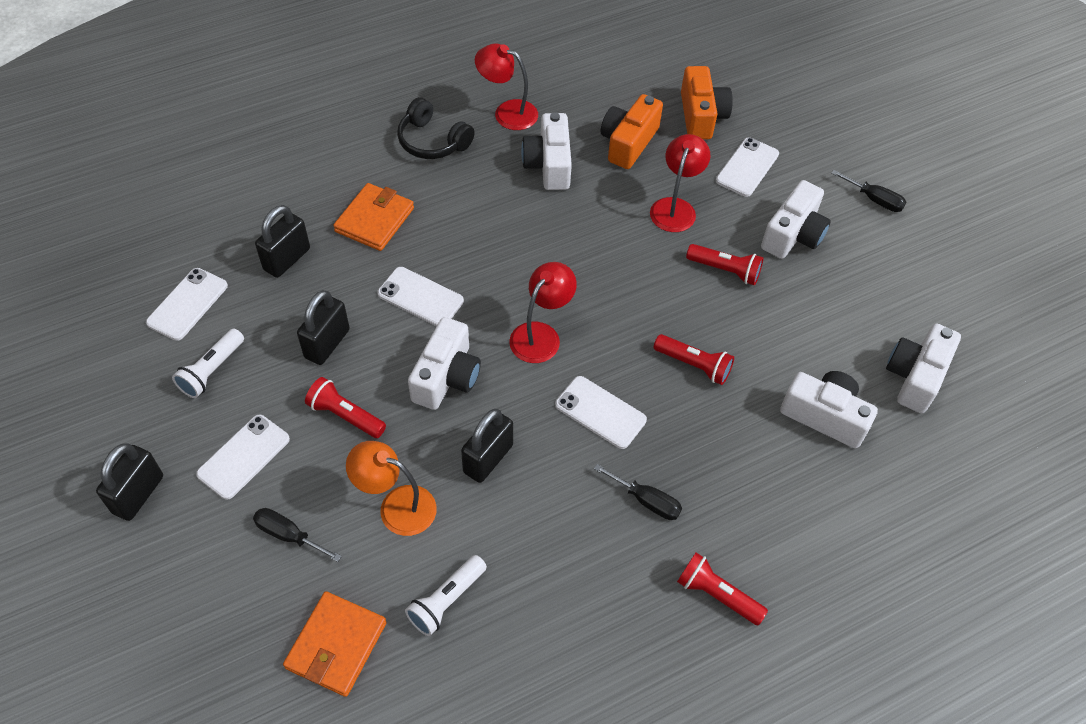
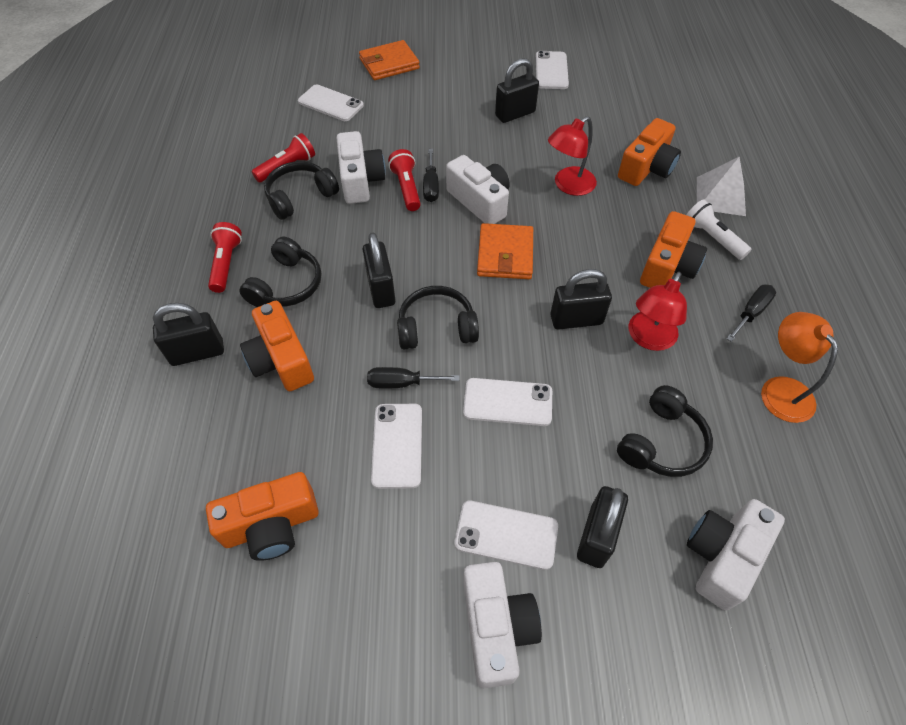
black headphones: [397,97,475,159] = 1 -> [239,237,322,307] [264,161,339,220] [397,286,479,349] [617,385,713,477] = 4
black padlock: [96,443,163,521] [255,205,310,278] [297,290,350,365] [461,409,513,483] = 4 -> [153,303,224,366] [362,233,395,308] [495,58,539,123] [550,269,612,330] [577,486,628,568] = 5
orange camera: [601,94,663,169] [681,66,733,139] = 2 -> [206,472,318,561] [240,301,314,391] [618,118,681,186] [640,211,707,288] = 4
red flashlight: [305,377,386,438] [654,334,734,385] [677,553,768,626] [686,244,763,285] = 4 -> [208,222,242,293] [252,133,315,182] [388,149,421,211] = 3
red lamp: [475,44,538,130] [509,262,577,363] [650,134,710,232] = 3 -> [548,116,597,196] [629,272,687,351] = 2
white camera: [408,317,481,410] [521,112,572,190] [761,180,831,259] [780,371,878,448] [886,324,961,413] = 5 -> [337,131,386,204] [446,155,510,224] [463,562,542,688] [687,499,785,610] = 4
white flashlight: [172,329,244,398] [405,555,487,636] = 2 -> [686,199,752,260] = 1
white pyramid: none = 0 -> [697,157,746,216] = 1

